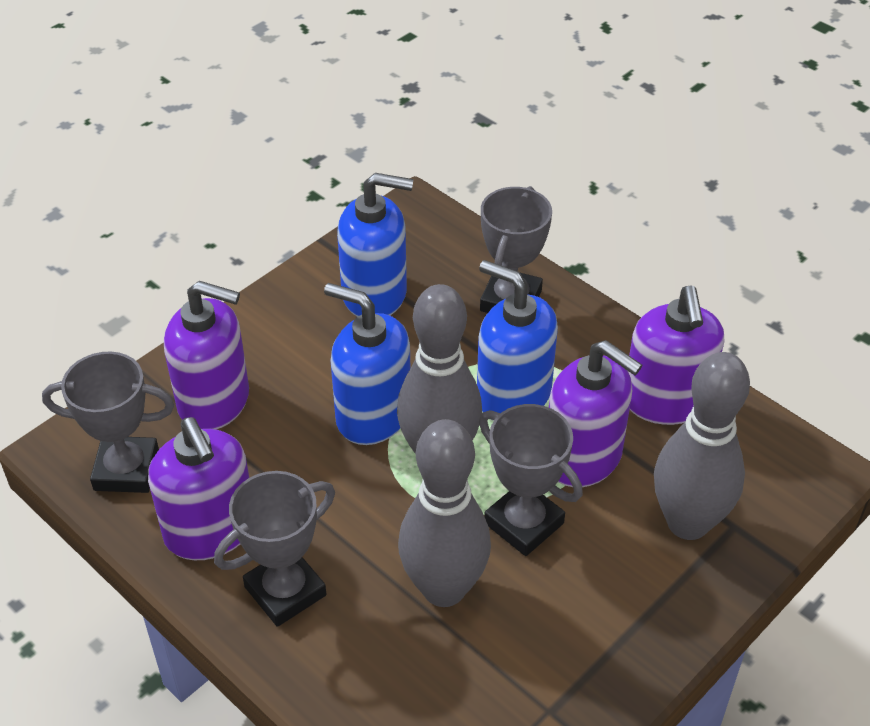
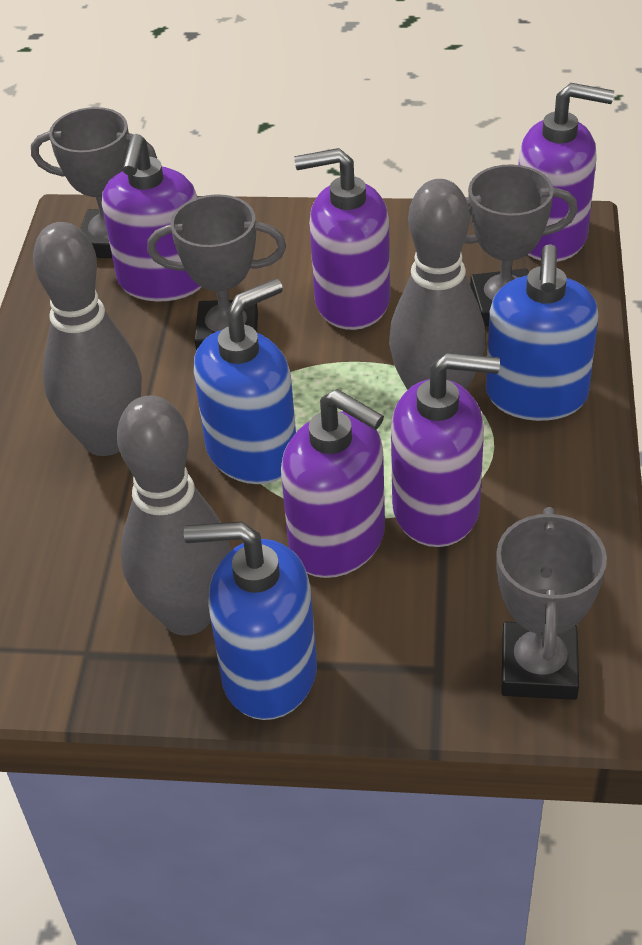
purple soap dispenser: [148,417,249,560] [164,281,249,429] [549,340,642,487] [628,285,724,425] = 4 -> [102,134,201,301] [281,389,385,578] [294,148,390,330] [391,353,500,547] [518,83,614,262] = 5

